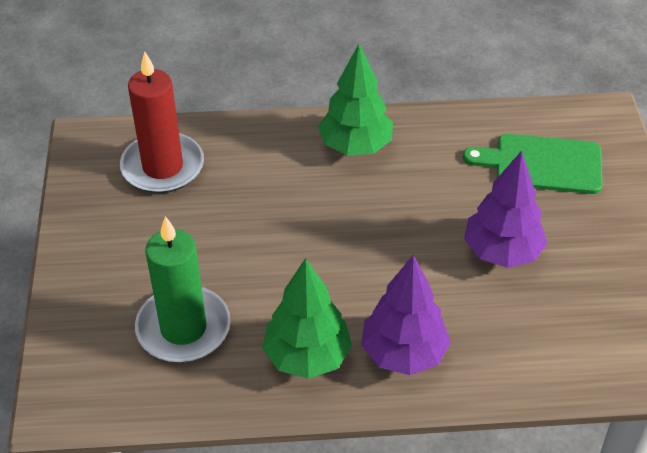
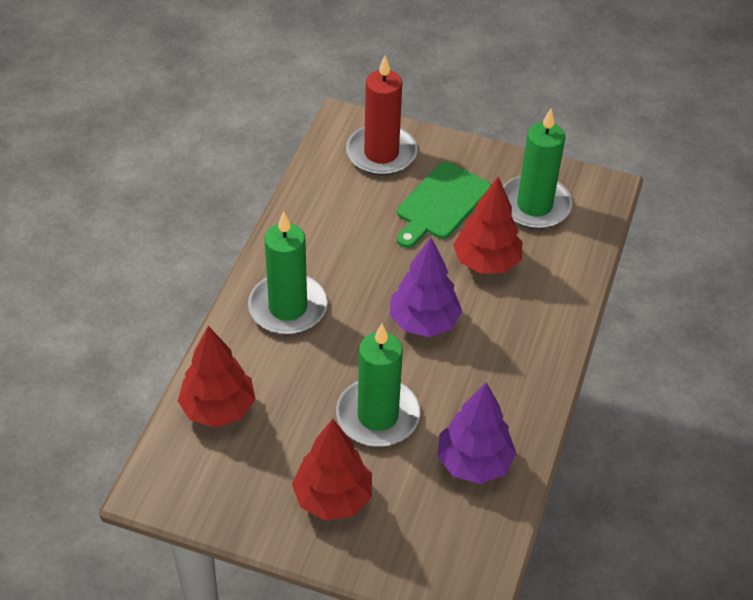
green candle: [135,216,231,362] = 1 -> [248,211,328,335] [336,324,420,447] [503,109,572,229] = 3
green tree: [262,258,352,379] [318,44,393,155] = 2 -> none = 0
red tree: none = 0 -> [178,326,255,427] [292,419,372,520] [453,177,522,274] = 3

